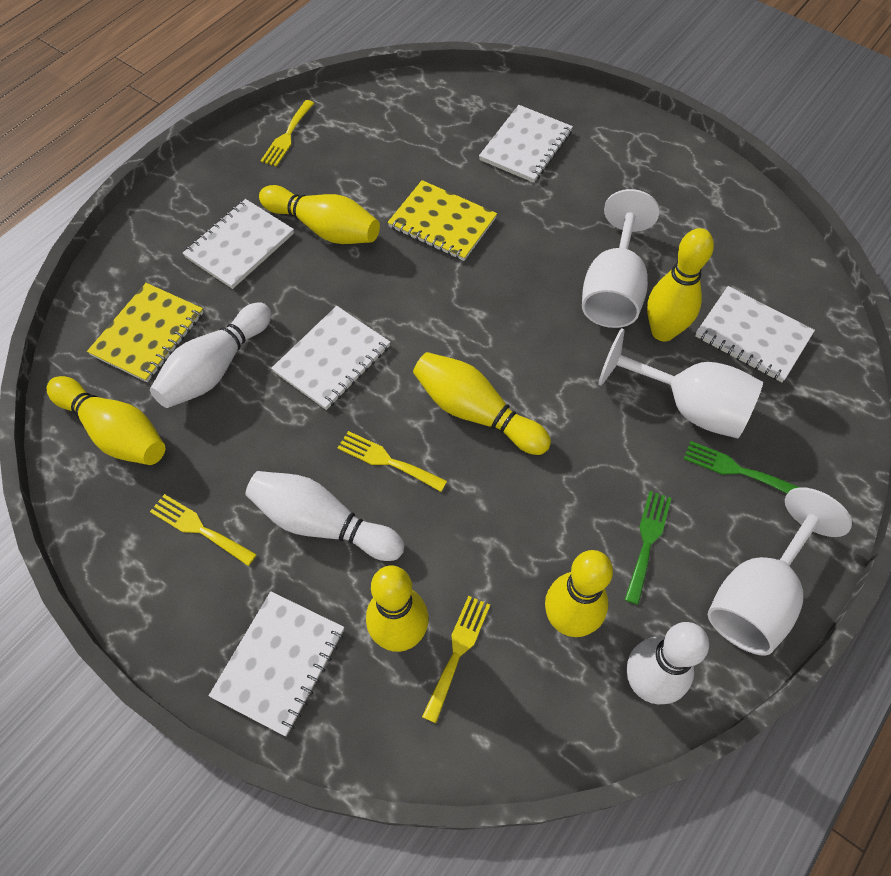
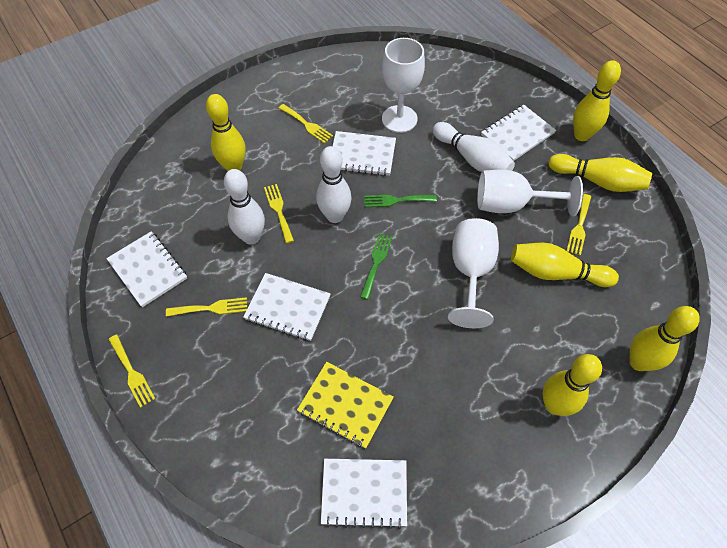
yellow fork: [150,494,257,566] [260,100,314,167] [338,431,447,492] [422,596,490,723] = 4 -> [108,334,155,408] [166,297,247,317] [264,184,294,243] [279,104,333,144] [567,194,591,256] = 5
yellow notebook: [87,283,204,382] [388,180,497,261] = 2 -> [297,362,394,449] = 1

